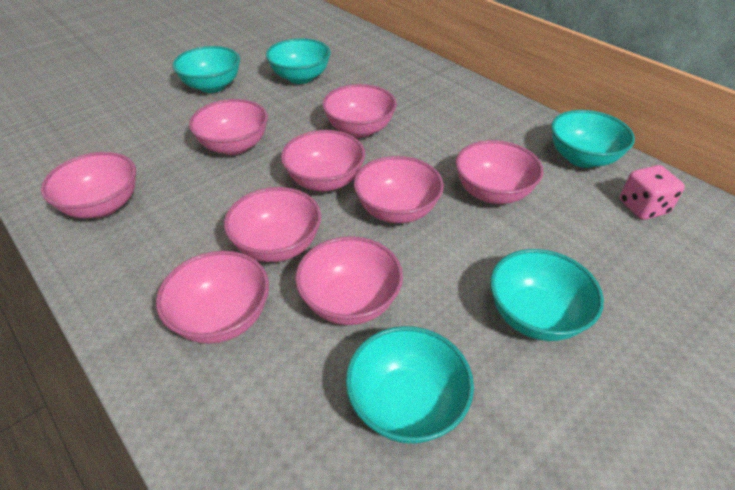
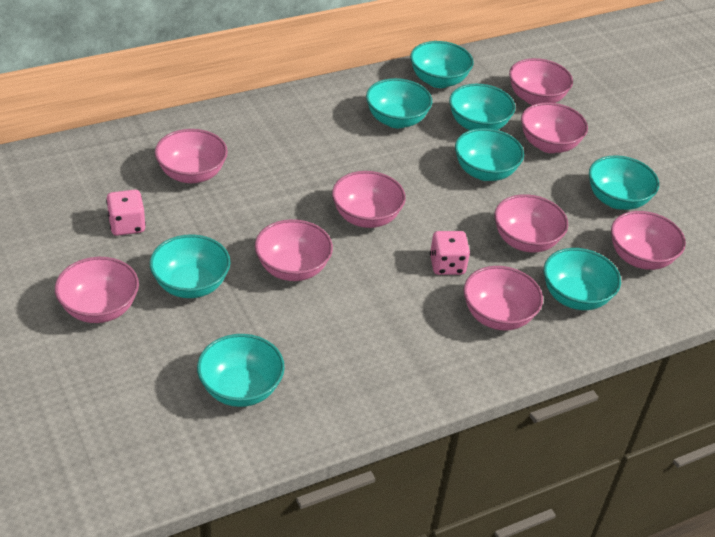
pink dice: [620,165,685,220] = 1 -> [106,190,146,236] [430,231,470,275] = 2
turquoise bowl: [172,46,240,93] [266,38,331,84] [346,326,474,444] [490,249,604,341] [551,110,635,168] = 5 -> [150,234,230,298] [197,334,285,407] [366,78,432,128] [410,41,474,88] [449,84,515,130] [455,128,524,181] [544,248,621,310] [589,155,659,210] = 8

